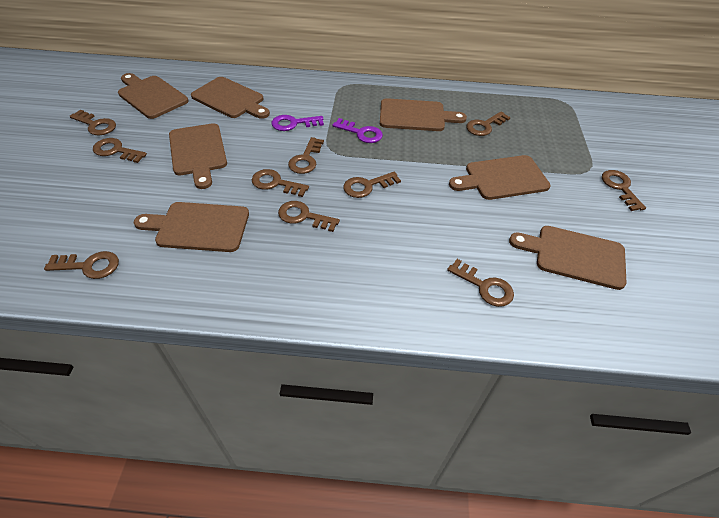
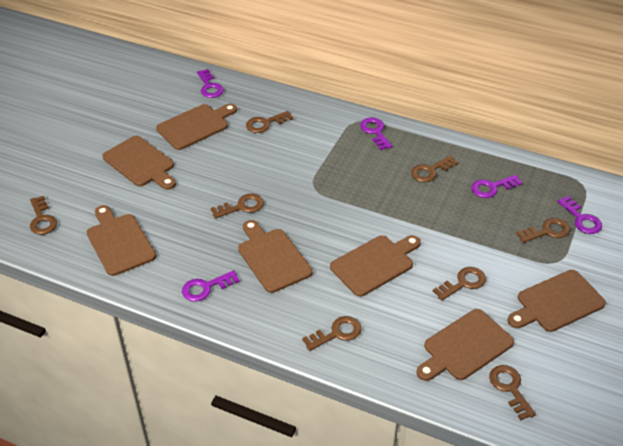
brown key: [44,251,119,279] [70,110,116,135] [93,138,147,163] [252,169,309,197] [278,201,340,232] [288,137,324,174] [343,172,401,198] [447,259,514,307] [466,112,511,136] [602,170,646,211] = 10 -> [30,196,57,235] [211,193,264,219] [246,111,293,133] [302,316,361,351] [411,156,458,182] [433,267,486,301] [489,365,536,420] [516,218,570,243] = 8
purple key: [271,115,324,131] [332,118,383,143] = 2 -> [182,270,240,302] [197,69,224,98] [360,117,392,150] [471,175,522,198] [557,196,602,234] = 5

